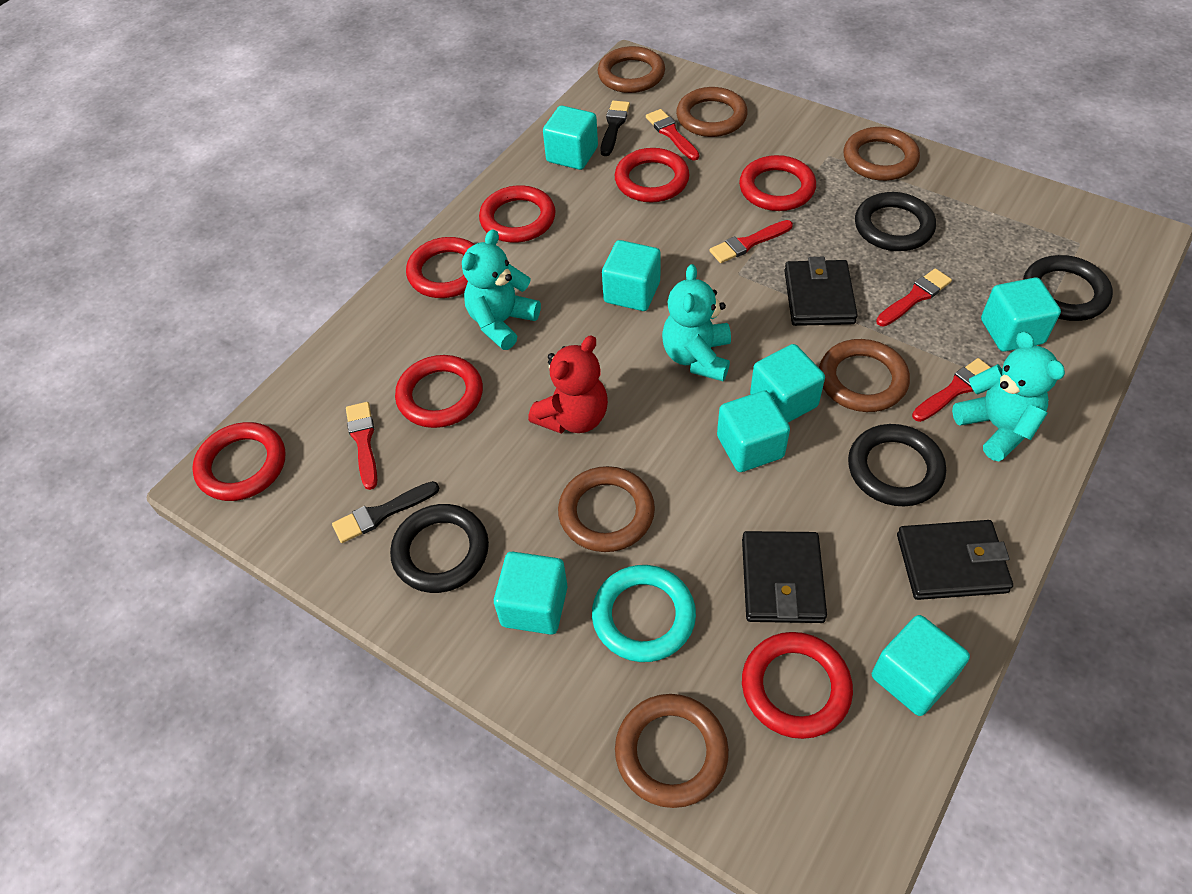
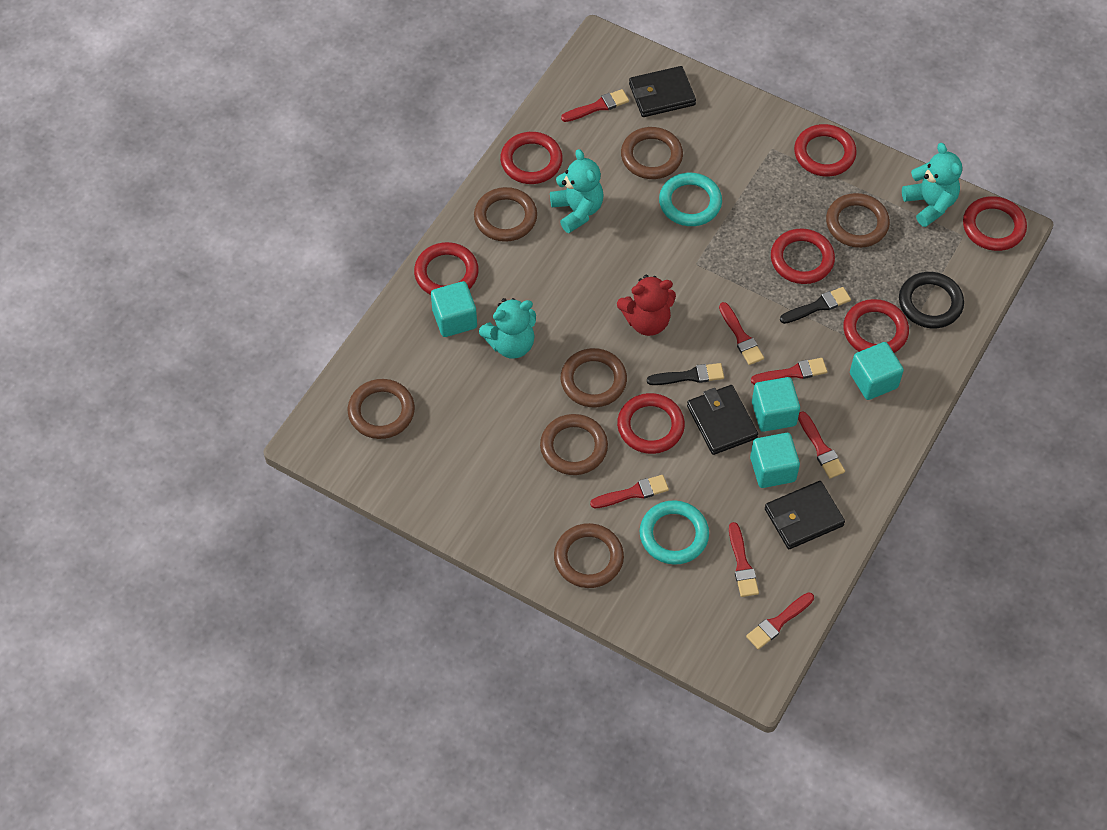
black ring: [390,504,489,593] [848,424,946,506] [855,192,936,251] [1023,255,1113,321] = 4 -> [899,272,964,328] = 1
brown ring: [558,466,655,552] [598,46,665,93] [615,694,729,808] [676,87,748,137] [819,339,910,412] [843,127,920,181] = 6 -> [348,379,415,439] [474,187,537,242] [540,414,608,475] [554,523,624,588] [561,348,627,407] [621,127,683,179] [826,193,890,248] = 7
red brush: [346,402,377,490] [646,109,699,161] [710,220,793,263] [876,268,952,326] [912,358,991,422] = 5 -> [561,89,629,122] [590,475,669,508] [719,302,764,365] [729,522,759,597] [746,592,814,650] [751,358,827,385] [798,411,845,479] = 7
turquoise cube: [494,551,567,635] [543,106,598,170] [602,240,661,311] [717,390,790,472] [750,344,825,423] [872,615,970,716] [981,277,1061,352] = 7 -> [431,281,477,337] [750,433,800,488] [752,377,800,432] [850,342,904,400] = 4
turquoise ring: [592,565,696,662] = 1 -> [640,500,709,565] [659,173,722,226] = 2

